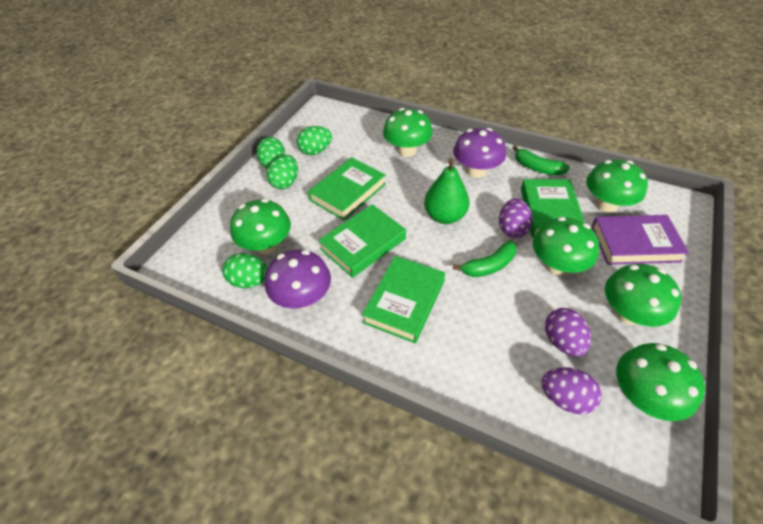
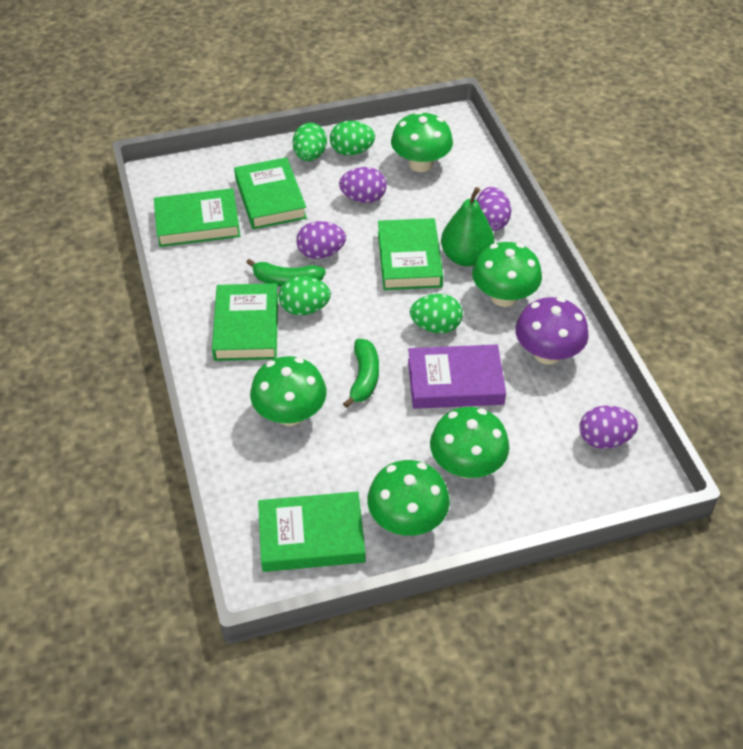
green book: [308,157,386,220] [318,204,406,278] [362,256,445,343] [521,179,585,237] = 4 -> [154,188,240,247] [212,283,278,361] [234,157,307,229] [258,491,366,572] [378,218,443,290] = 5
green mushroom: [230,199,291,255] [383,108,433,157] [533,217,599,275] [586,159,648,213] [605,264,681,327] [616,343,705,421] = 6 -> [250,356,327,426] [367,460,450,536] [391,111,453,172] [430,407,509,479] [472,242,542,307] = 5
purple egg: [499,198,533,238] [541,367,602,414] [545,308,591,356] = 3 -> [296,221,346,259] [339,167,387,203] [476,187,512,231] [580,405,638,449] = 4
purple mushroom: [265,249,331,309] [453,128,506,178] = 2 -> [515,297,589,365] = 1

